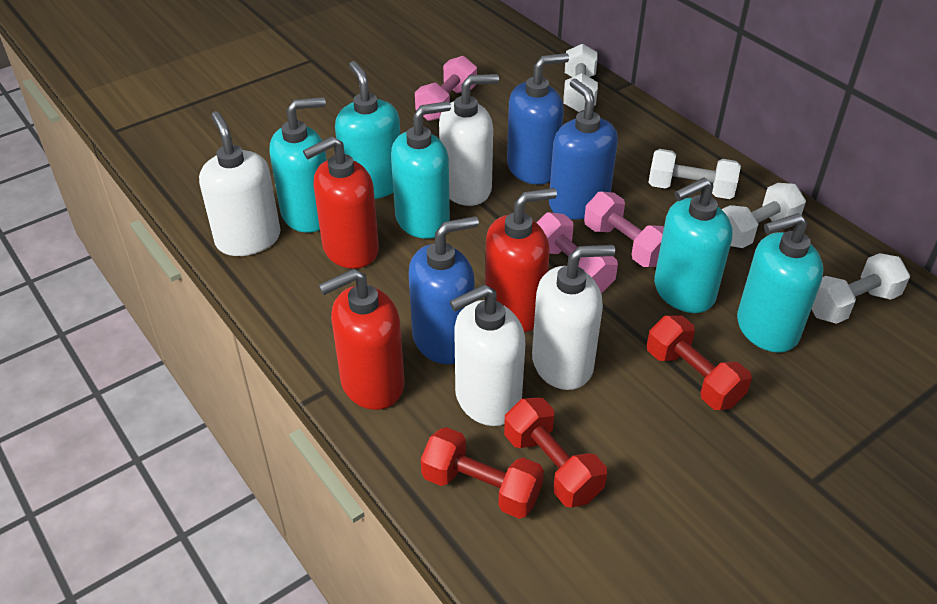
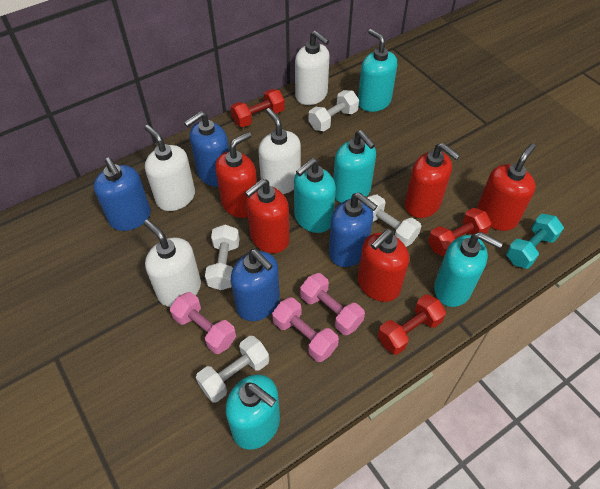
blue soap dispenser: [409,216,479,364] [507,53,569,185] [549,79,618,219] = 3 -> [94,157,151,231] [184,111,229,187] [231,249,280,321] [329,192,377,267] = 4
red soap dispenser: [303,136,379,269] [319,269,405,410] [485,188,557,332] = 3 -> [215,132,257,218] [245,179,290,253] [358,229,409,302] [405,143,460,218] [477,143,536,231] = 5
turquoise dumbbell: none = 0 -> [506,214,564,269] = 1

